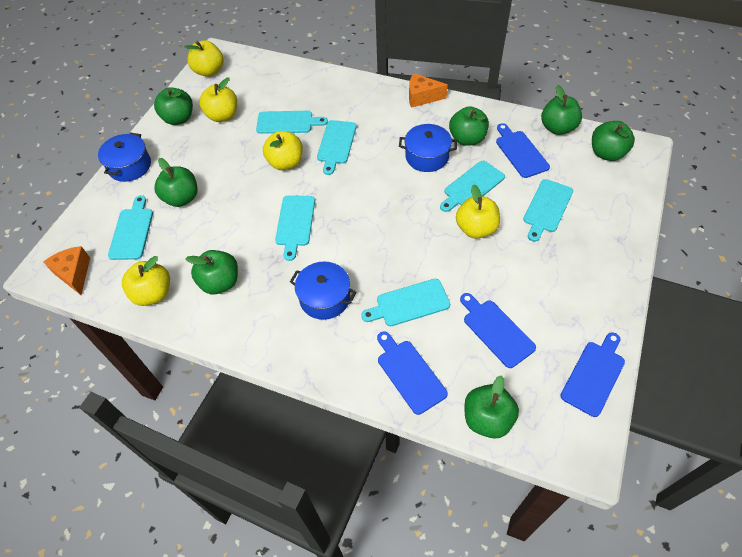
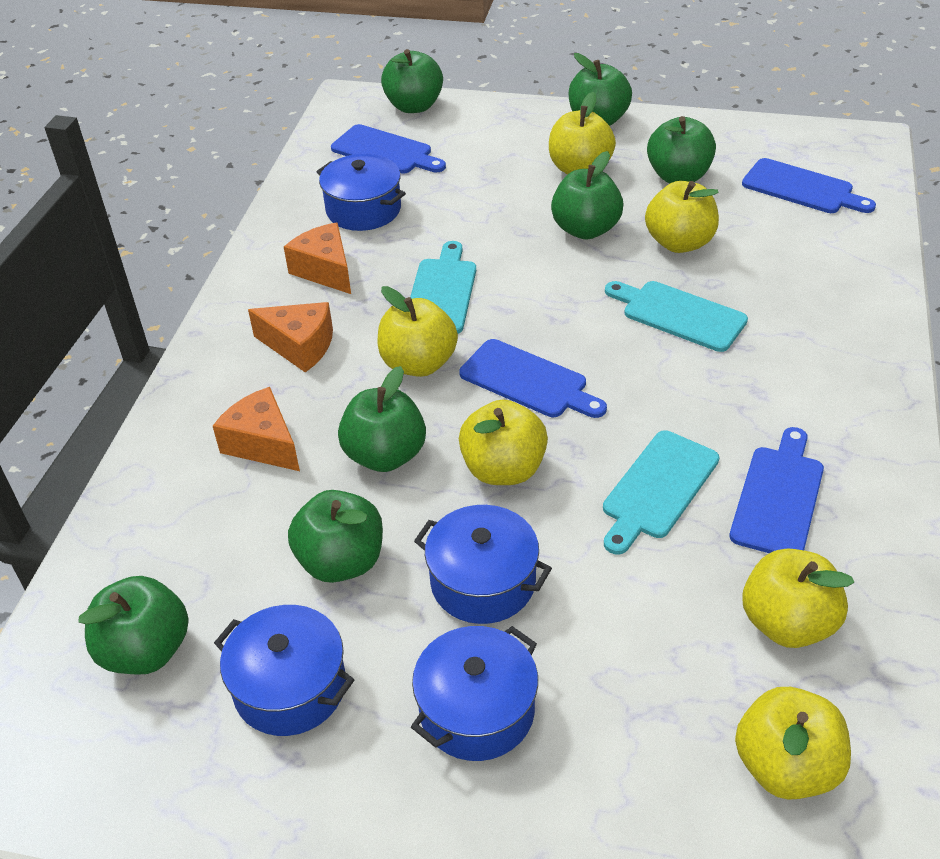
blue pot: [98,133,151,182] [290,262,356,320] [399,124,457,172] = 3 -> [214,605,354,736] [317,154,406,231] [411,626,538,761] [414,505,552,624] = 4
orange cheese: [43,246,90,295] [409,73,448,108] = 2 -> [213,387,300,471] [248,302,333,372] [284,223,351,294] = 3
turquoise cutting board: [108,195,153,260] [256,111,328,134] [275,195,315,261] [317,120,356,175] [361,279,450,326] [440,161,505,212] [523,179,573,242] = 7 -> [410,241,476,334] [603,430,719,554] [605,281,748,352] = 3
yellow apple: [122,256,170,306] [184,40,223,77] [199,78,237,122] [263,131,303,170] [456,184,500,239] = 5 -> [378,286,458,377] [459,400,548,485] [549,92,616,174] [645,181,719,253] [735,687,851,800] [742,549,854,648] = 6

